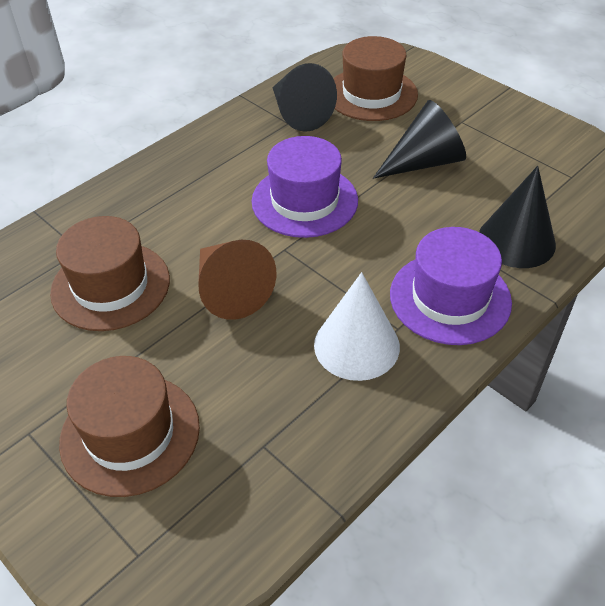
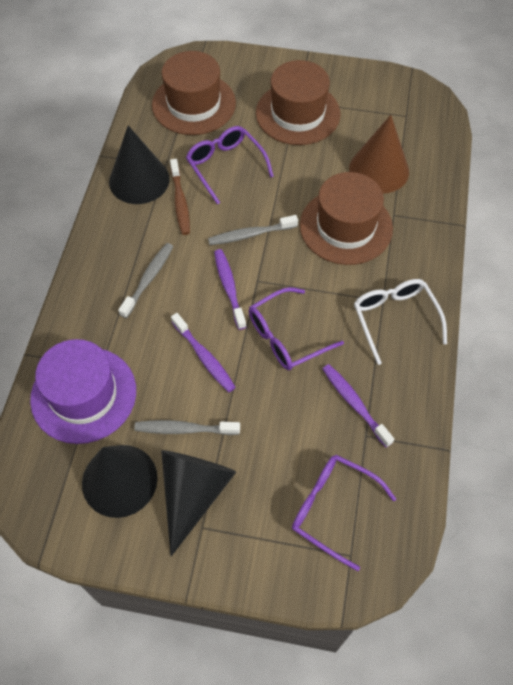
brown toothbrush: none = 0 -> [170,159,190,235] = 1
grey toothbrush: none = 0 -> [118,243,173,319] [134,420,240,435] [208,215,298,245] = 3
purple glasses: none = 0 -> [186,126,274,205] [249,287,344,370] [292,455,396,571] = 3
purple hat: [252,136,358,238] [390,227,512,345] = 2 -> [30,339,136,444] = 1
purple toothbrush: none = 0 -> [171,313,236,392] [214,249,247,330] [323,364,394,447] = 3
white cone: [314,272,400,381] = 1 -> none = 0
white glasses: none = 0 -> [354,279,447,365] = 1

